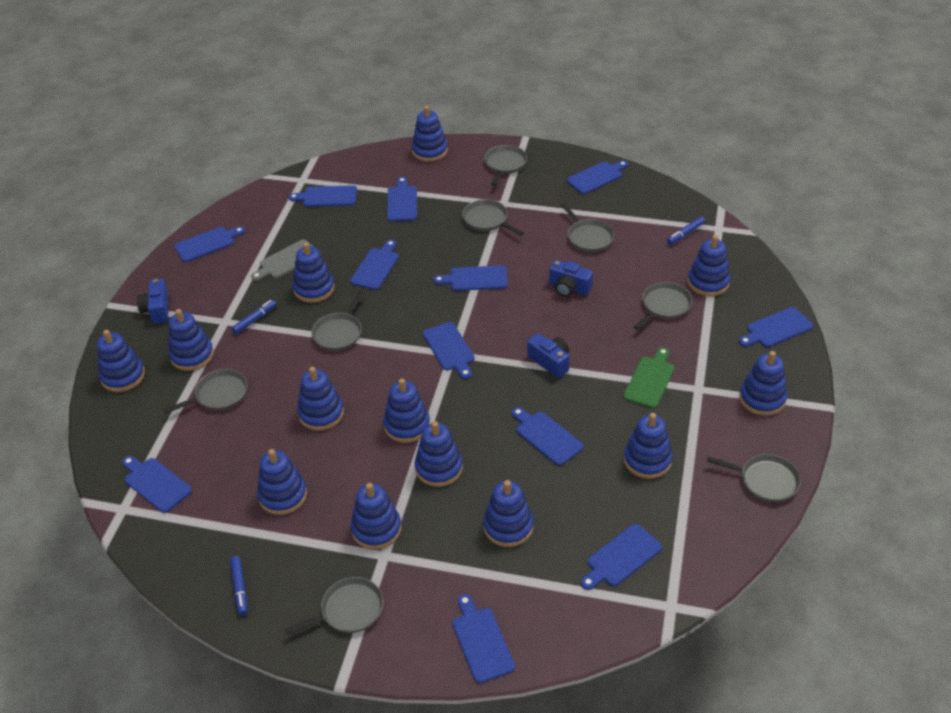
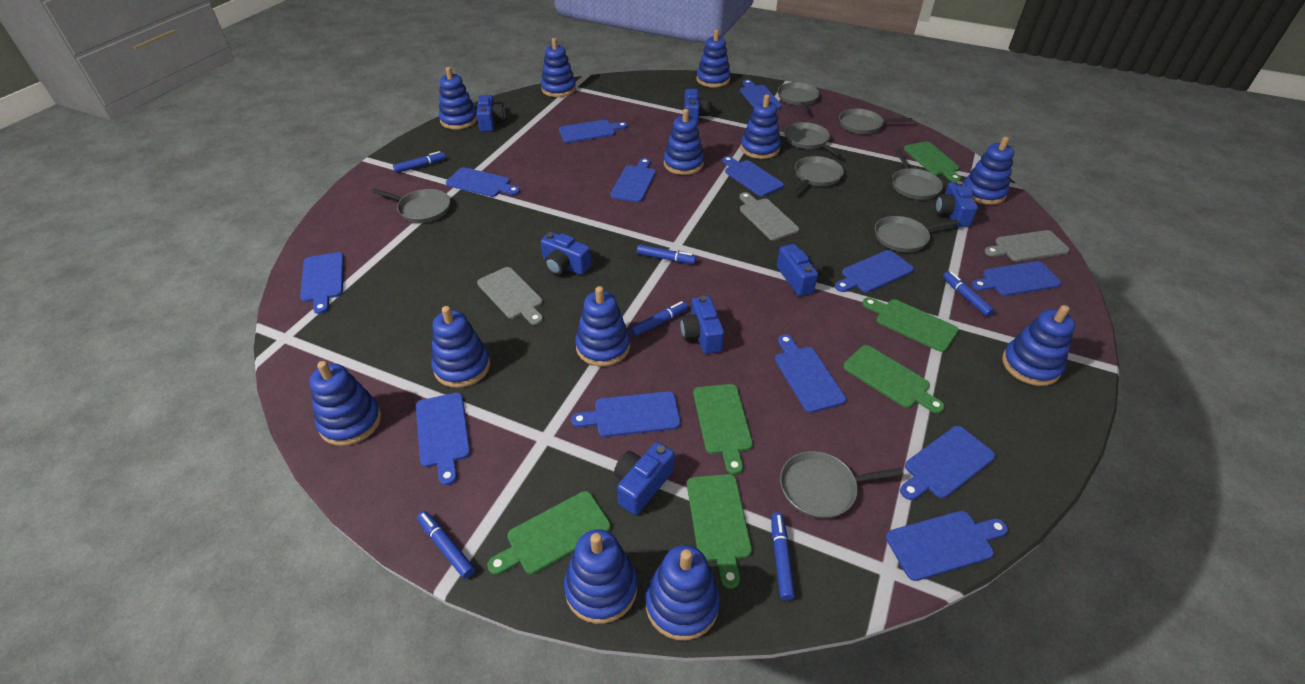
blue camera: [137,279,169,324] [527,333,570,378] [549,260,593,297] = 3 -> [477,95,505,132] [541,232,591,275] [614,442,675,515] [680,296,724,354] [684,89,710,124] [777,244,822,296] [935,181,978,227] = 7
blue cutting board: [122,456,192,513] [174,226,245,262] [289,185,357,207] [350,240,399,290] [387,177,417,222] [423,322,475,379] [433,265,508,291] [452,594,515,683] [512,407,584,466] [567,160,628,194] [581,524,662,590] [739,307,813,347] = 12 -> [300,252,344,314] [416,393,471,486] [446,167,520,197] [559,120,628,143] [571,391,681,437] [610,158,656,202] [722,156,784,197] [740,80,782,109] [775,334,846,413] [835,250,914,292] [886,511,1008,581] [900,426,995,500] [972,261,1061,296] = 13
blue marker: [230,556,248,615] [231,300,277,334] [667,217,705,245] = 3 -> [393,151,446,173] [417,511,475,579] [630,301,688,337] [637,245,696,264] [771,513,795,600] [943,271,994,317] = 6
blue stacking toy: [97,330,145,392] [169,309,214,371] [257,449,307,515] [293,242,335,303] [297,367,344,431] [351,483,402,550] [383,378,430,443] [412,106,448,162] [415,421,463,487] [483,480,533,547] [624,413,673,479] [688,235,730,296] [739,351,787,416] = 13 -> [309,361,381,446] [431,306,490,388] [439,67,478,129] [541,38,576,97] [564,529,637,624] [575,286,630,367] [646,545,720,640] [664,109,704,175] [696,29,731,88] [741,94,781,159] [964,136,1014,205] [1002,305,1075,386] = 12
green cutting board: [624,347,675,408] = 1 -> [487,491,611,575] [687,474,752,588] [693,384,753,475] [843,345,945,413] [862,297,958,352] [904,141,961,182] = 6
grey cutting board: [251,239,312,281] = 1 -> [477,267,543,325] [740,192,799,241] [984,230,1070,261] = 3

